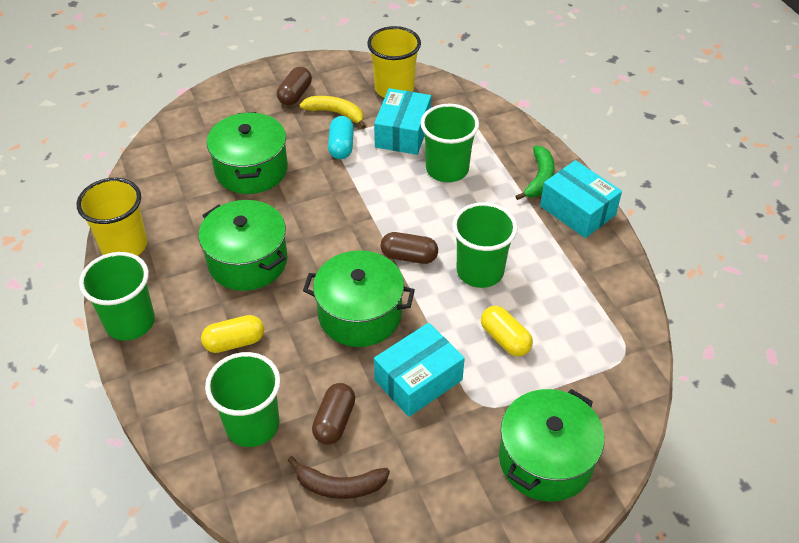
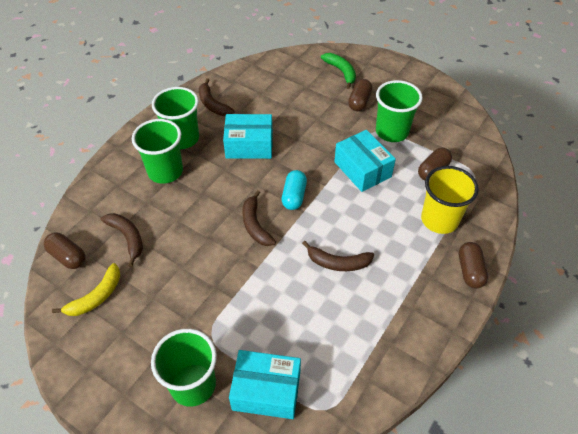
brown banana: [288,456,390,499] = 1 -> [101,213,143,267] [199,78,234,116] [242,190,276,246] [302,241,374,271] = 4
brown capsule: [277,67,312,106] [312,383,355,445] [380,232,438,264] = 3 -> [44,233,86,269] [348,79,372,111] [418,147,452,181] [459,242,488,288] = 4
green pot: [199,200,287,291] [207,112,288,194] [303,250,415,347] [499,389,604,502] = 4 -> none = 0
yellow capsule: [201,315,264,353] [481,306,533,357] = 2 -> none = 0
yellow cup: [77,178,147,256] [367,26,421,98] = 2 -> [421,166,479,234] = 1

